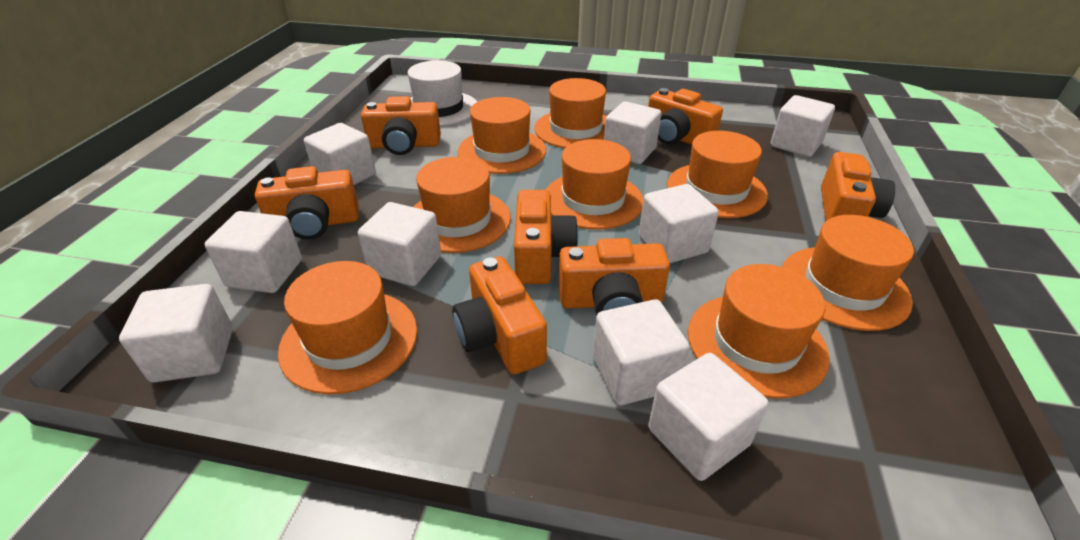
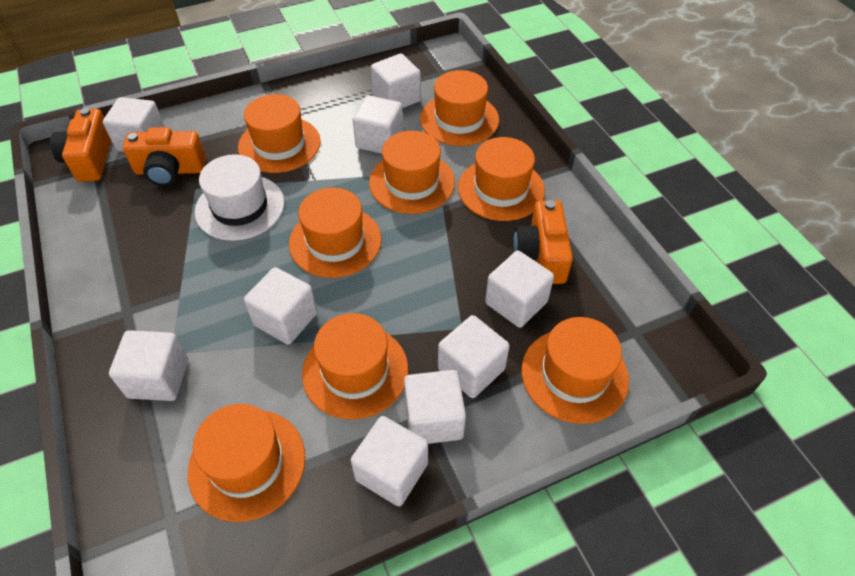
orange camera: [255,166,359,239] [361,96,441,155] [452,256,547,374] [514,190,578,284] [559,238,670,314] [648,88,723,145] [821,152,895,221] = 7 -> [50,108,111,182] [123,127,206,186] [513,200,573,284] = 3

